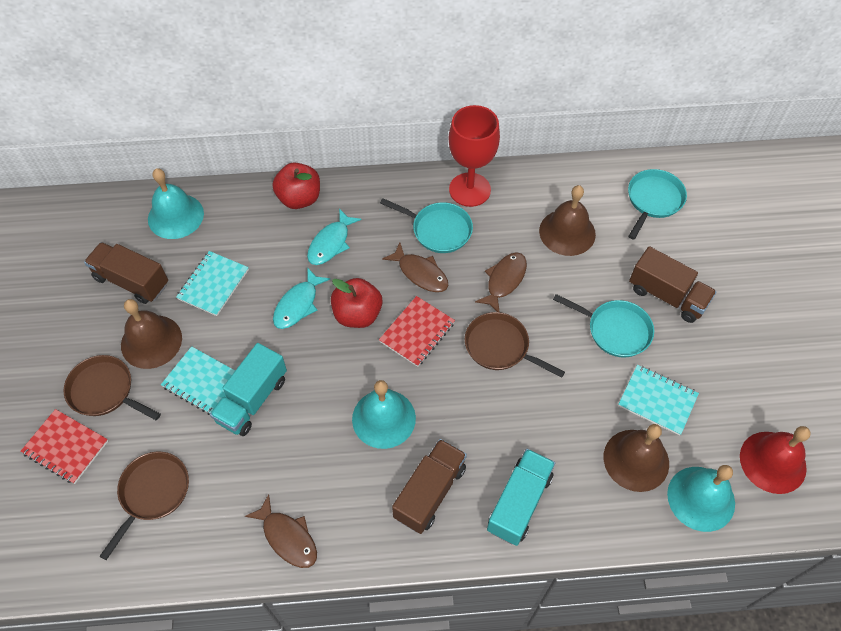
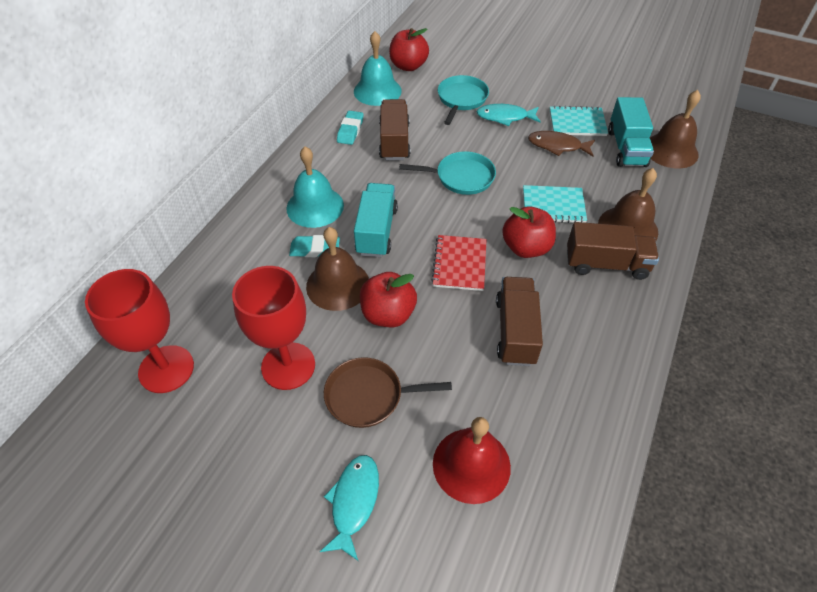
brown fish: [245,494,317,568] [382,243,449,292] [475,252,527,312] = 3 -> [528,131,595,156] = 1
brown pan: [63,355,161,420] [99,452,189,560] [465,312,565,378] = 3 -> [324,357,452,428] = 1
red apple: [272,163,320,209] [331,278,382,328] = 2 -> [360,272,417,327] [389,28,429,71] [502,206,556,258] = 3
red goblet: [449,105,500,207] = 1 -> [85,269,194,393] [232,266,315,390] = 2
red notebook: [21,409,108,484] [379,296,455,367] = 2 -> [431,235,487,291] = 1
turquoise bell: [148,168,204,239] [352,380,416,449] [667,465,735,532] = 3 -> [287,147,344,228] [354,31,402,106] = 2
turquoise eraser: none = 0 -> [289,235,340,257] [337,111,363,145] = 2
turquoise notebook: [161,346,235,415] [176,251,249,316] [618,365,699,435] = 3 -> [523,185,587,223] [549,106,608,136] = 2
turquoise pan: [380,198,473,253] [553,294,654,357] [628,169,687,240] = 3 -> [399,151,496,195] [438,75,489,125] = 2

